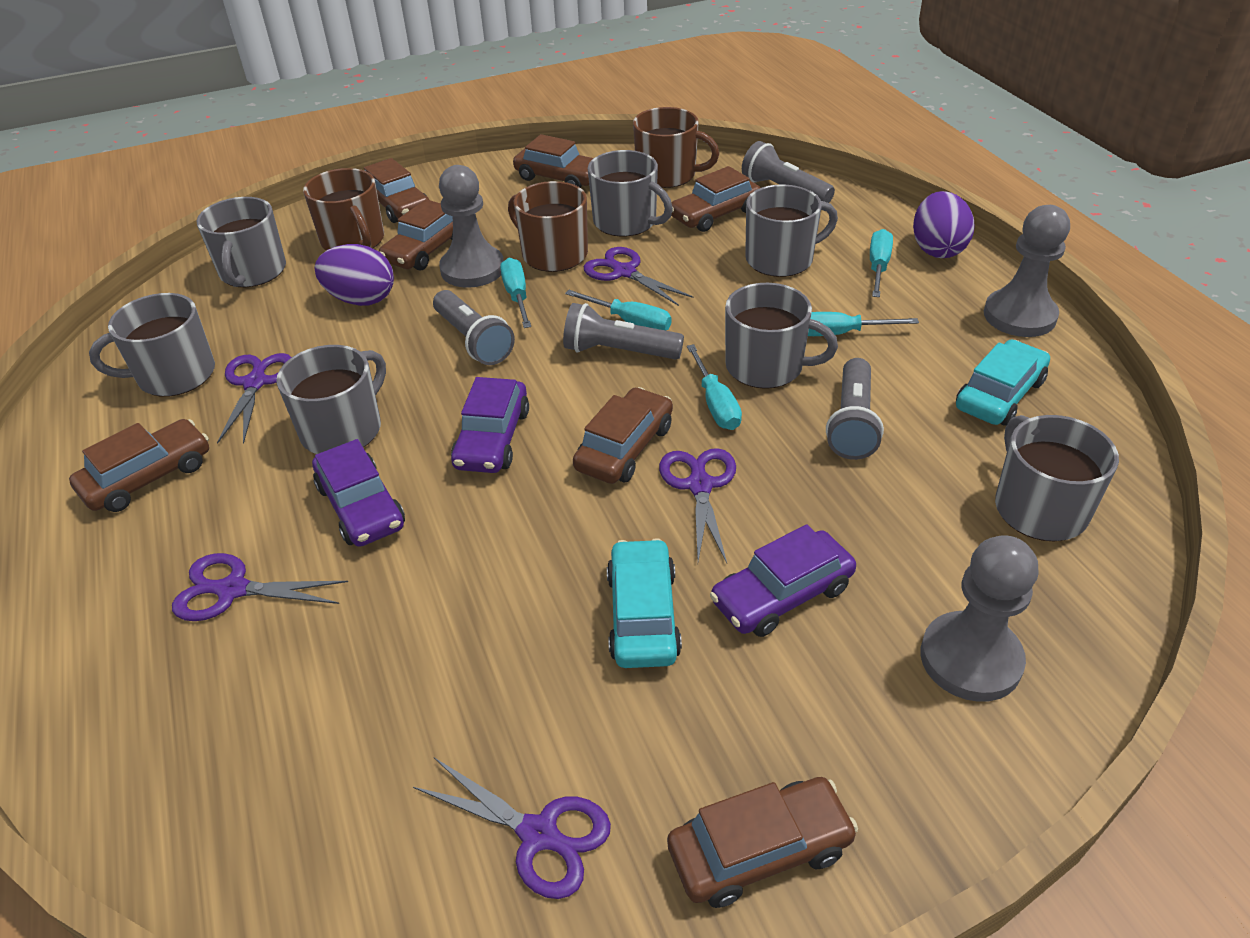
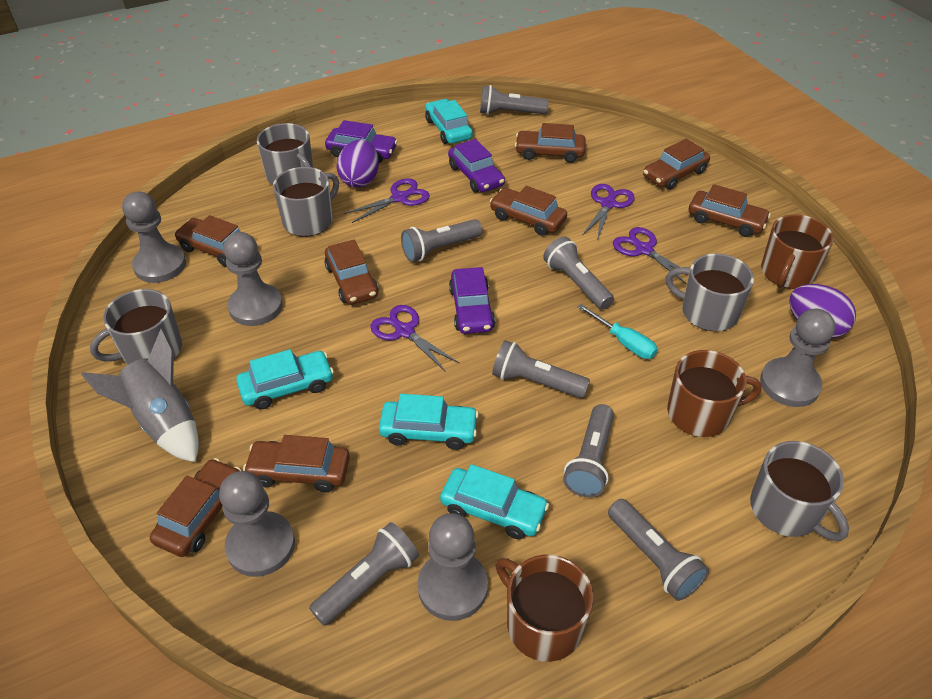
brown car: [69,419,209,512] [364,158,429,223] [379,199,453,270] [513,134,594,188] [573,387,673,484] [667,777,858,908] [671,166,761,232] = 7 -> [150,458,241,557] [174,215,241,267] [243,435,350,492] [325,240,378,305] [490,186,567,236] [515,123,586,163] [643,138,710,190] [689,184,771,237] = 8
grey flashlight: [433,290,515,365] [563,303,684,360] [742,141,835,203] [826,358,884,460] = 4 -> [309,522,419,626] [401,219,482,262] [480,85,549,115] [492,340,590,398] [543,236,614,310] [563,404,614,497] [608,499,709,601] = 7
grey mug: [89,293,215,397] [197,197,286,287] [277,345,386,454] [588,150,673,237] [725,283,838,389] [745,184,838,277] [995,415,1119,541] = 7 -> [90,289,182,365] [257,123,313,185] [273,167,339,237] [666,253,754,332] [750,441,849,541] = 5
grey pawn: [439,165,504,288] [920,535,1038,702] [984,205,1070,337] = 3 -> [122,191,186,283] [219,471,295,577] [223,232,283,326] [418,513,488,621] [760,308,835,407] = 5
grey rocket: none = 0 -> [81,328,199,462] = 1
purple scissors: [172,553,348,621] [217,353,291,444] [413,758,611,899] [584,247,693,306] [659,448,736,563] = 5 -> [344,178,430,223] [370,305,459,372] [582,184,635,241] [613,227,687,285] = 4
turquoise car: [607,538,682,668] [956,340,1050,426] = 2 -> [236,349,334,410] [379,394,479,450] [425,99,473,144] [440,464,549,539] = 4
turquoise screwdriver: [500,258,531,328] [565,290,671,330] [687,344,742,430] [808,312,919,336] [870,229,893,297] = 5 -> [578,304,658,359] = 1

